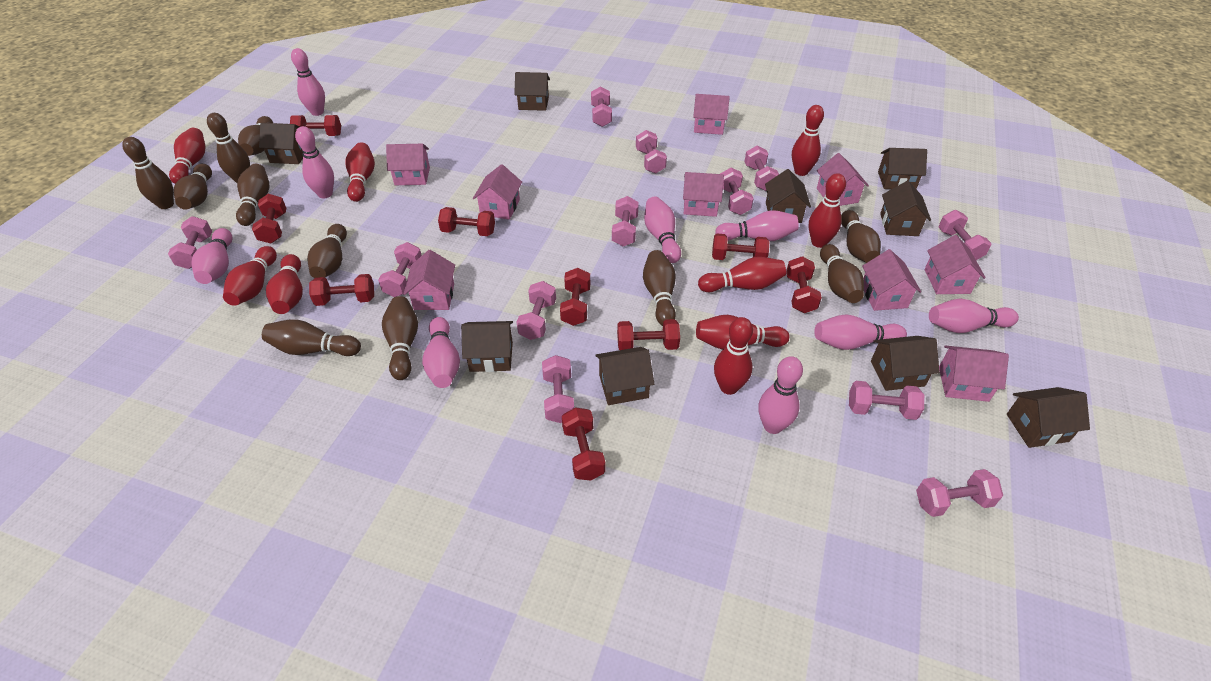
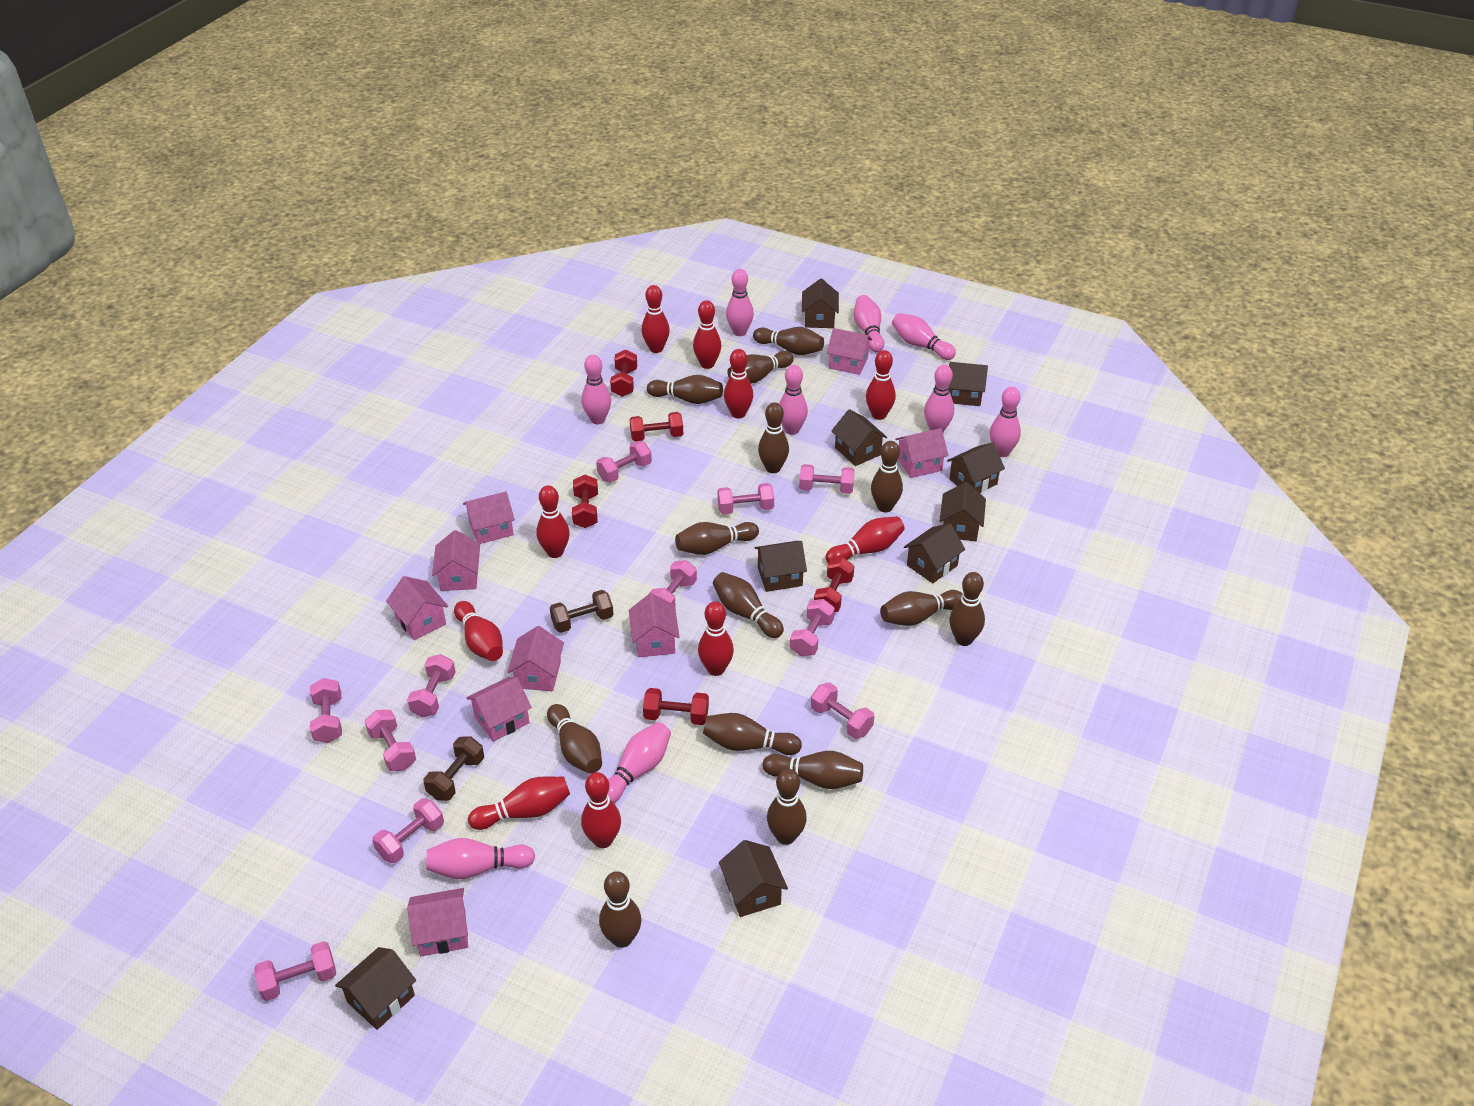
brown bowling pin: [122,137,174,209] [173,164,212,210] [207,113,250,183] [236,164,269,226] [238,116,273,156] [262,319,361,356] [307,224,347,278] [382,296,418,380] [643,250,676,326] [820,244,864,303] [841,210,881,263] = 11 -> [547,704,602,774] [599,871,641,948] [647,375,723,404] [675,522,759,555] [703,713,802,755] [713,572,784,638] [728,351,794,383] [753,327,824,355] [758,402,789,473] [763,751,863,789] [767,769,807,845] [871,441,903,512] [880,590,963,626] [949,572,985,646] = 14
brown dumbbell: none = 0 -> [423,737,484,801] [550,590,613,633] = 2
pink dumbbell: [168,216,212,269] [378,242,422,297] [517,281,556,340] [542,355,574,423] [591,87,612,127] [612,196,639,246] [636,130,667,174] [720,168,754,215] [744,146,779,191] [849,381,924,420] [916,469,1003,517] [938,210,992,260] = 12 -> [254,941,336,1001] [310,678,342,743] [365,710,416,771] [372,798,444,863] [407,654,456,717] [596,441,652,482] [649,560,697,608] [717,483,774,514] [790,599,835,656] [799,464,855,494] [811,683,874,739] = 11
red bowling pin: [169,128,205,184] [223,246,277,306] [266,254,303,314] [345,142,375,202] [696,315,789,350] [698,257,786,292] [714,317,753,395] [792,105,824,176] [809,173,846,248] = 9 -> [454,601,503,661] [468,776,570,830] [536,485,570,558] [581,772,621,848] [641,285,670,353] [693,300,721,369] [698,601,734,676] [724,349,753,418] [825,516,905,563] [866,350,896,420] = 10
red dumbbell: [252,194,286,243] [290,115,341,136] [309,274,374,306] [438,207,495,236] [560,268,590,326] [562,407,605,480] [617,319,680,350] [712,234,770,260] [786,256,822,313] = 9 -> [572,474,598,528] [610,349,637,397] [630,412,683,441] [643,688,709,725] [814,558,854,612] = 5

